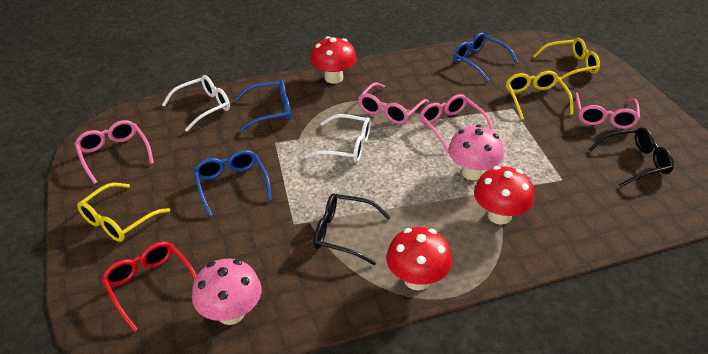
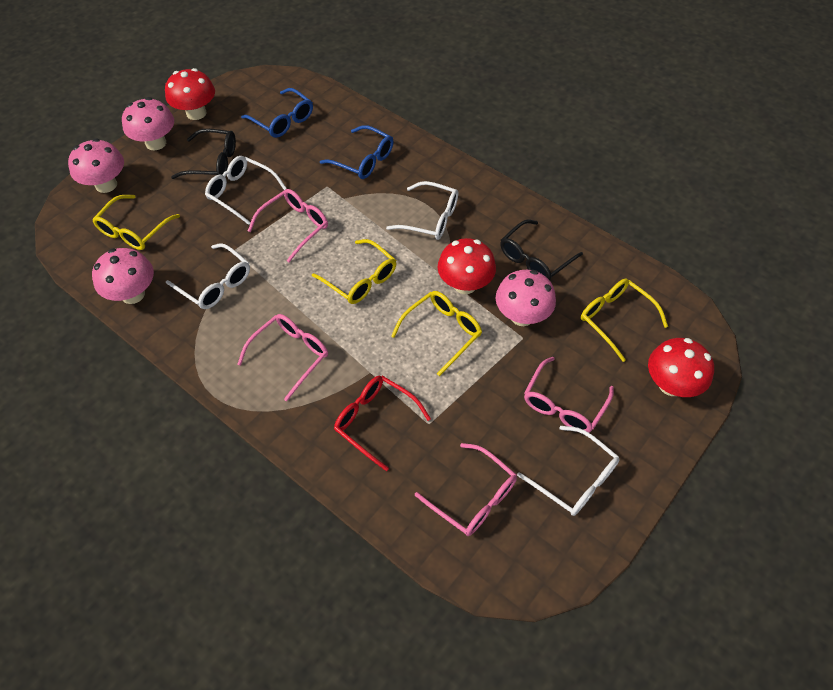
blue glasses: [193,150,272,217] [235,80,291,131] [453,32,518,82] = 3 -> [241,88,313,138] [320,125,394,179] = 2
pink mushroom: [192,259,262,325] [448,125,504,180] = 2 -> [68,138,124,193] [92,248,154,304] [122,97,174,151] [496,270,556,326] = 4
white glasses: [162,75,230,132] [304,114,371,163] = 2 -> [166,243,250,309] [205,156,287,225] [386,181,458,240] [517,426,619,516] = 4
yellow glasses: [77,183,170,242] [506,71,573,120] [533,38,600,82] = 3 -> [92,195,180,250] [312,239,396,304] [391,291,482,376] [581,279,668,362] = 4

